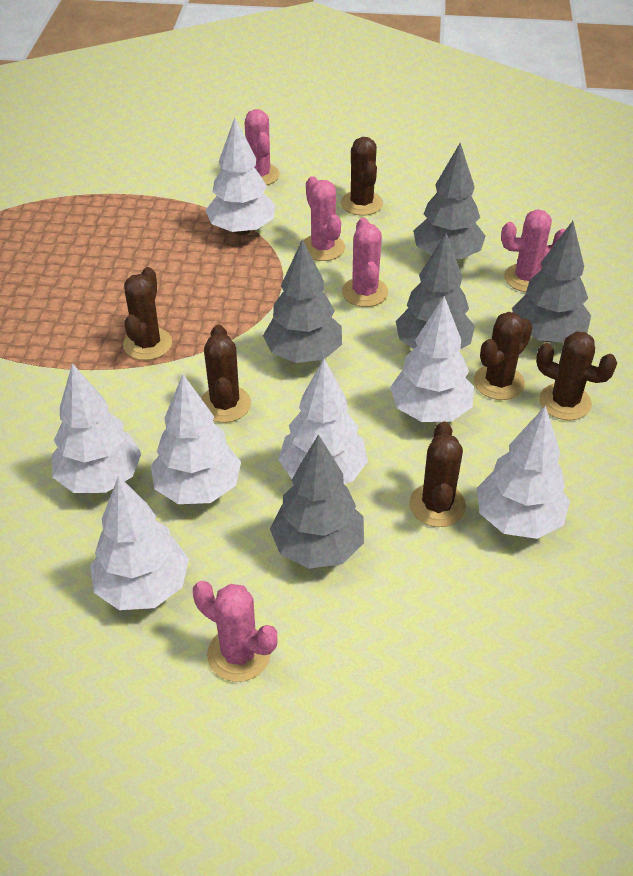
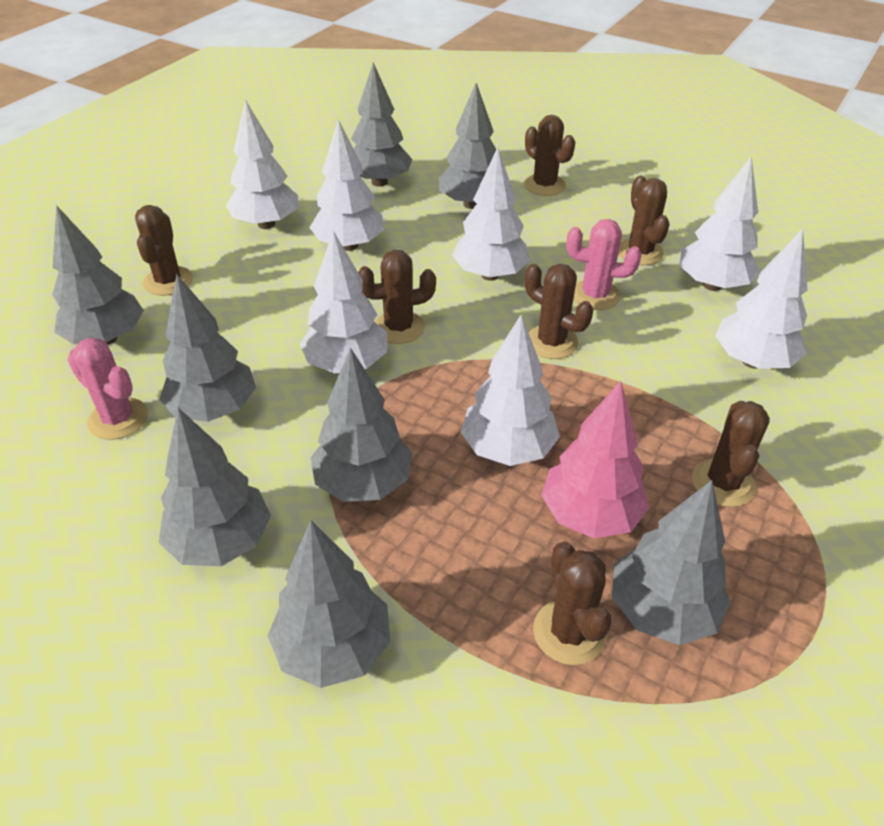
brown cactus: [123,267,172,360] [201,325,251,423] [341,137,383,216] [409,422,466,527] [474,312,533,400] [536,331,617,420] = 6 -> [135,205,193,296] [358,250,436,344] [524,115,575,196] [525,264,593,359] [533,541,612,665] [618,176,670,266] [692,401,770,507] = 7
grey tree: [263,239,342,363] [270,434,364,569] [396,233,475,349] [413,143,485,259] [512,221,591,343] = 5 -> [52,205,144,345] [159,274,256,422] [159,408,271,566] [268,520,390,688] [310,347,413,502] [351,62,412,187] [439,83,496,209] [612,480,731,645] = 8
pink cactus: [193,581,278,682] [245,109,280,185] [303,176,345,261] [342,218,388,307] [501,210,565,292] = 5 -> [67,338,148,440] [566,219,641,310] = 2
pink tree: none = 0 -> [541,381,649,538] = 1

